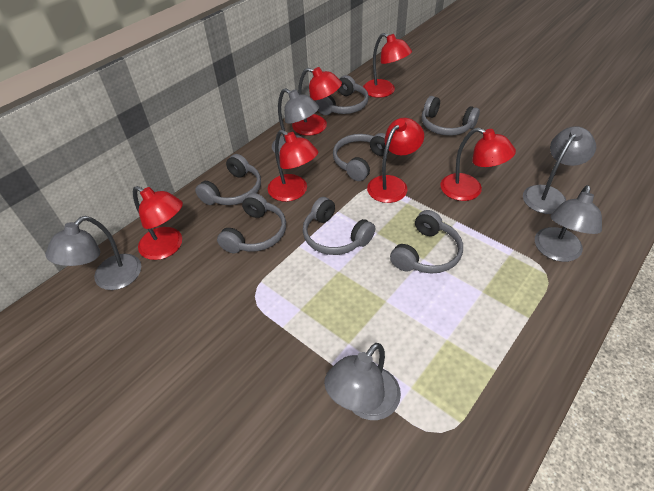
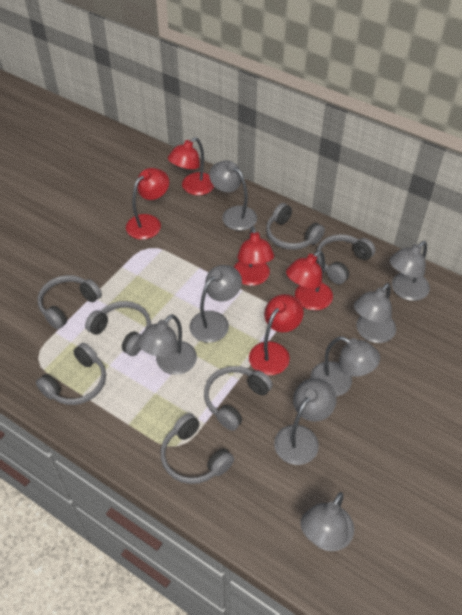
grey lamp: [45,216,141,290] [272,88,319,154] [324,343,401,420] [523,126,596,214] [535,185,602,262] = 5 -> [138,314,197,375] [190,265,242,343] [209,160,257,231] [274,378,337,465] [300,492,354,551] [310,336,380,396] [354,283,396,343] [389,241,430,301] = 8
red lamp: [133,186,183,260] [268,130,318,202] [292,67,342,136] [363,33,412,98] [367,118,424,203] [440,128,516,201] = 6 -> [126,168,169,240] [168,137,215,195] [234,226,274,286] [249,294,304,375] [286,250,333,311] = 5

